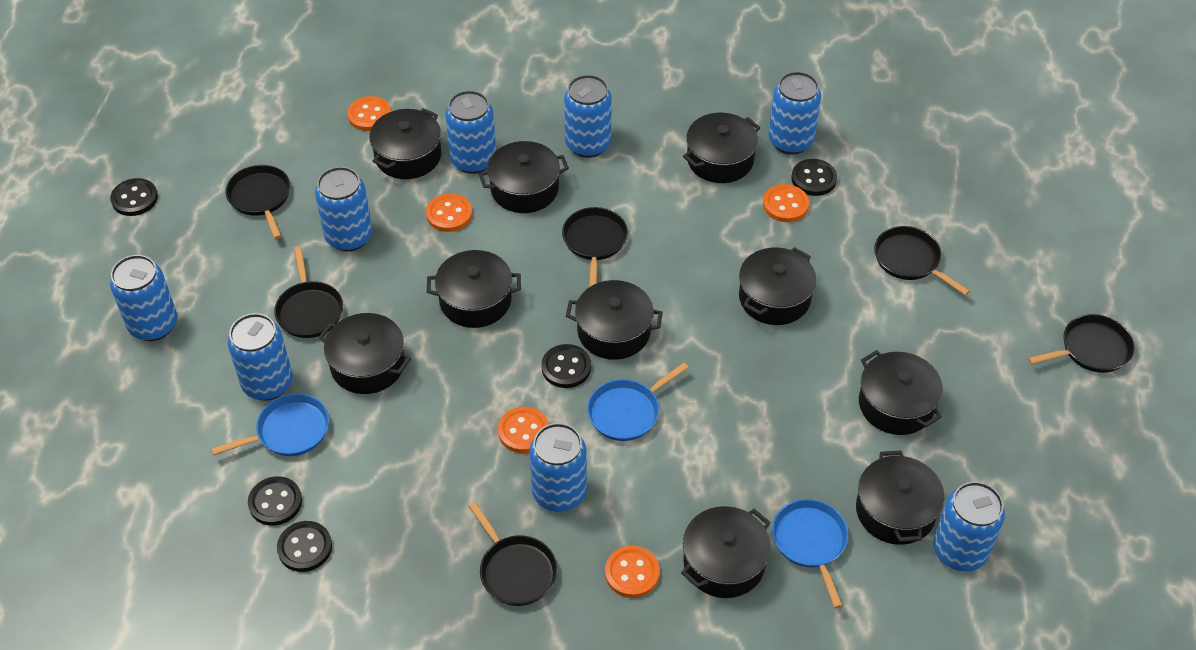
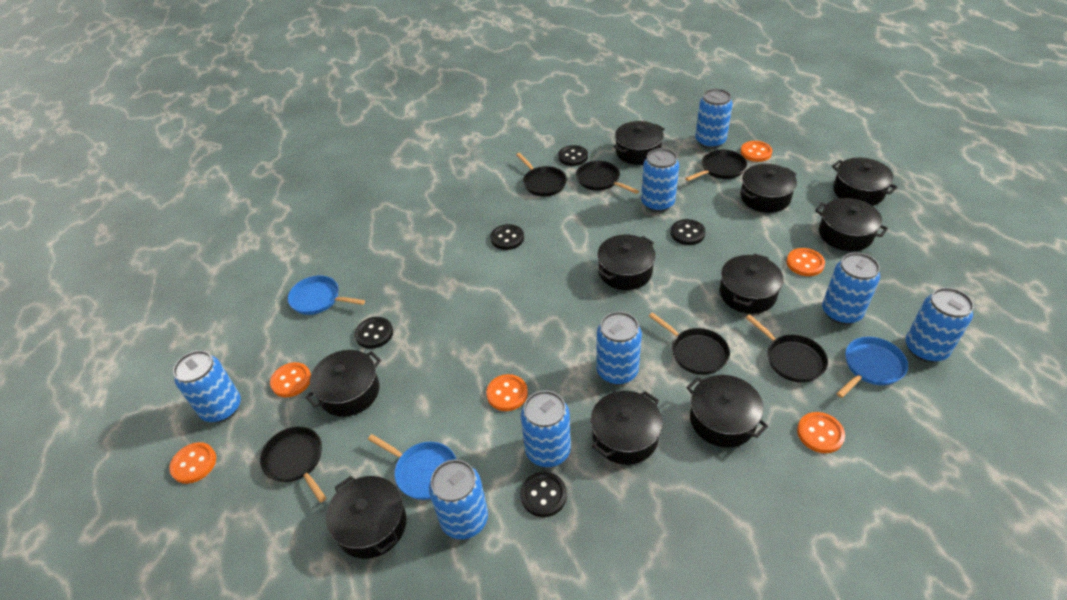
orange button: [347,96,391,131] [426,193,472,232] [498,407,549,453] [605,546,660,598] [763,184,809,222] = 5 -> [169,442,216,484] [270,362,311,397] [486,374,528,411] [740,141,772,162] [786,248,825,276] [797,412,845,453] = 6

